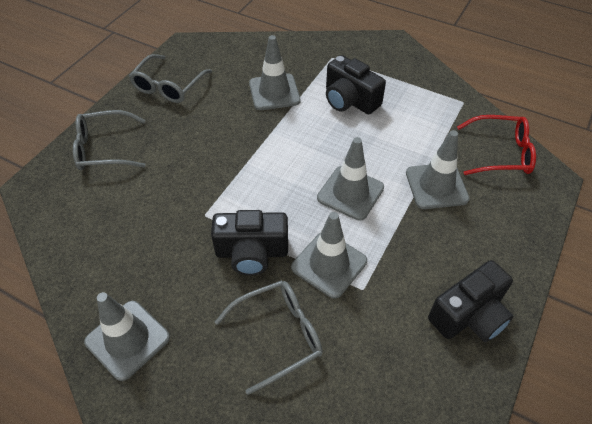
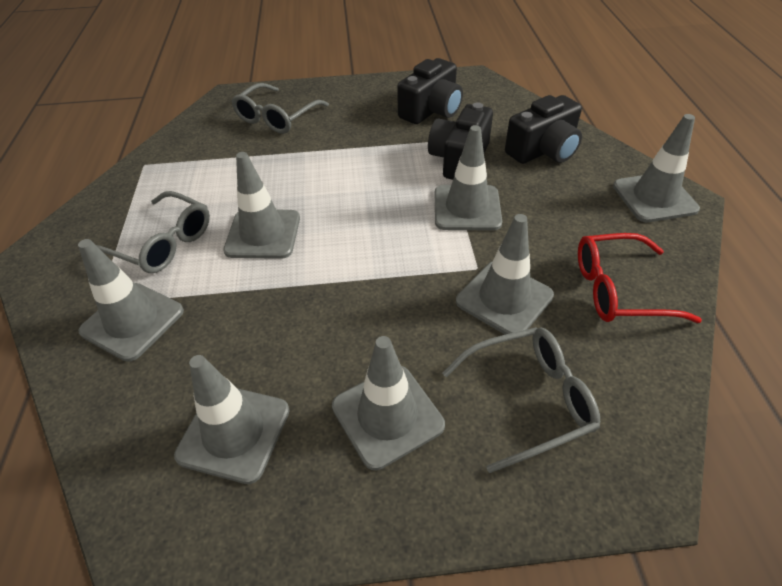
grey traffic cone: [84,292,170,381] [249,35,300,110] [291,212,367,299] [317,137,384,221] [406,130,469,209] = 5 -> [78,239,184,362] [174,355,290,484] [223,152,300,259] [332,336,445,470] [435,125,502,231] [456,214,554,335] [613,114,700,222] = 7

